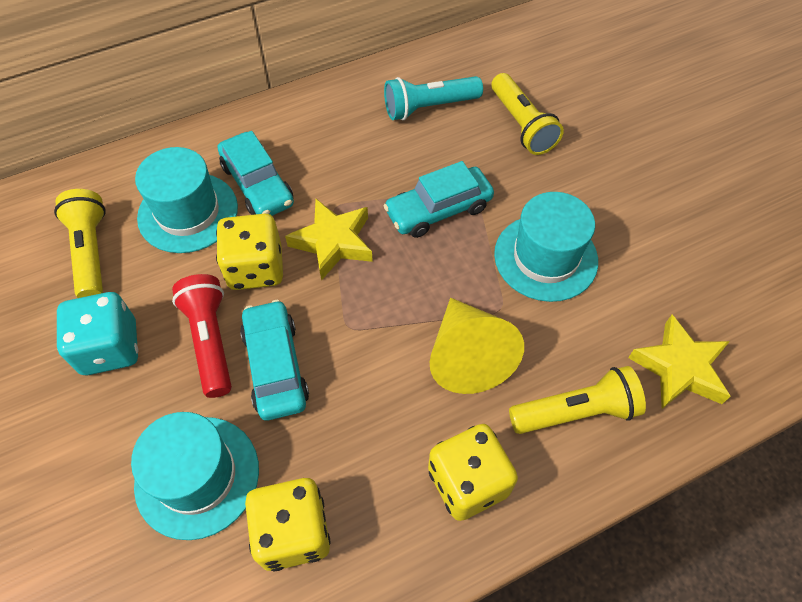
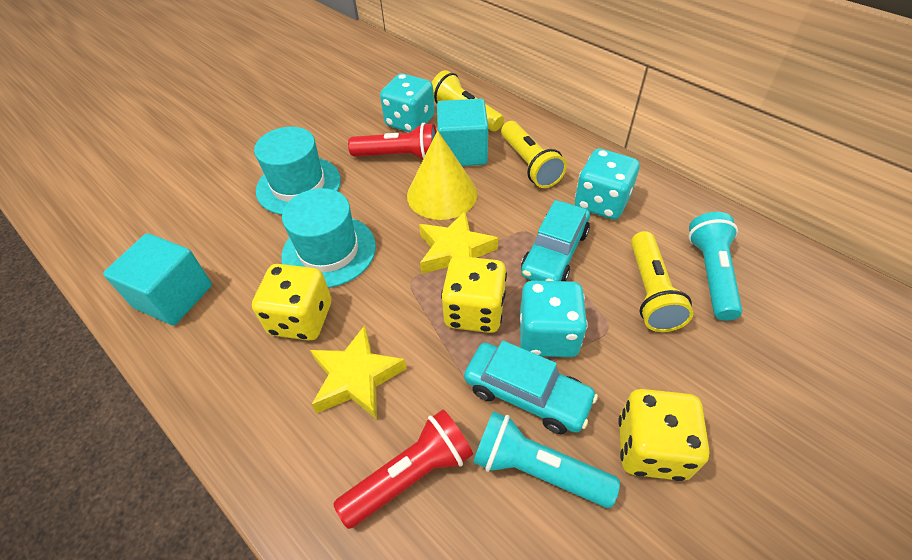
red flashlight: [172,274,232,398] = 1 -> [333,409,473,529] [348,123,437,159] = 2
turquoise car: [218,131,294,216] [240,300,309,420] [384,161,494,238] = 3 -> [464,341,598,434] [521,200,590,281] = 2
turquoise cube: none = 0 -> [103,233,212,325] [437,99,488,166] = 2
turquoise dice: [57,292,138,375] = 1 -> [380,73,435,133] [520,281,588,357] [575,149,640,220] = 3
turquoise flashlight: [384,76,483,120] = 1 -> [473,411,620,508] [689,212,743,321] = 2
turquoise hat: [131,412,259,540] [135,147,238,253] [494,192,598,302] = 3 -> [254,127,341,215] [281,188,376,288] = 2

